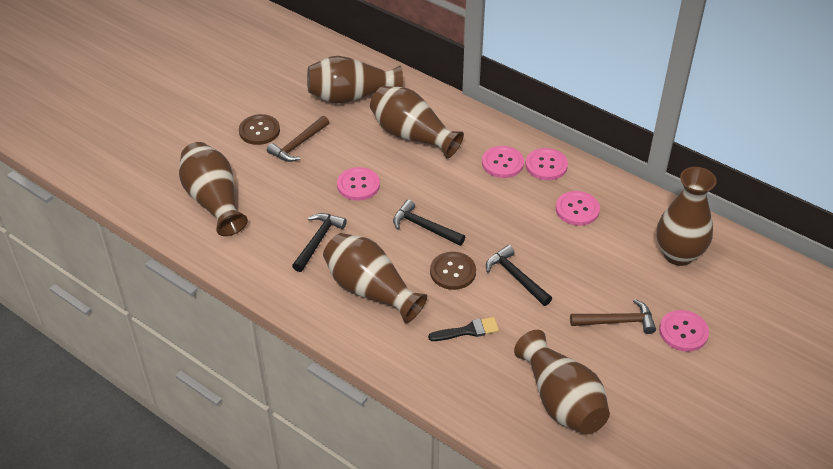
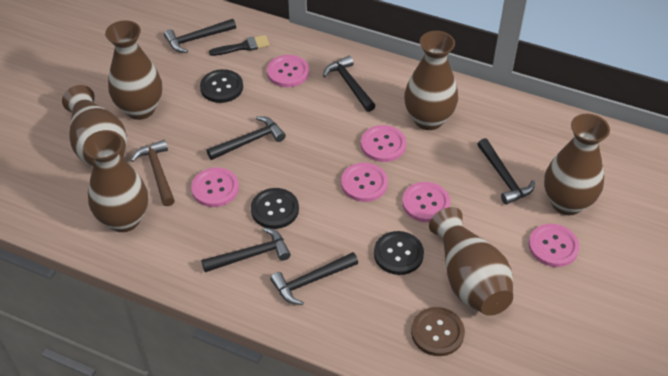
black button: none = 0 -> [200,69,243,103] [251,188,299,229] [374,231,424,275] = 3
black hammer: [292,213,347,272] [393,200,465,246] [486,245,552,306] = 3 -> [164,19,236,53] [201,227,291,272] [207,116,286,160] [270,252,358,305] [323,56,376,112] [477,138,535,205] = 6
brown button: [239,114,280,145] [430,252,476,290] = 2 -> [411,307,465,356] = 1
brown hammer: [267,116,329,162] [570,299,656,334] = 2 -> [131,140,175,206] = 1
pink button: [337,167,380,201] [482,146,524,178] [525,148,568,180] [556,191,600,226] [659,310,709,352] = 5 -> [191,167,239,207] [267,55,309,87] [341,163,388,202] [361,125,406,162] [402,182,450,222] [529,224,580,267] = 6

